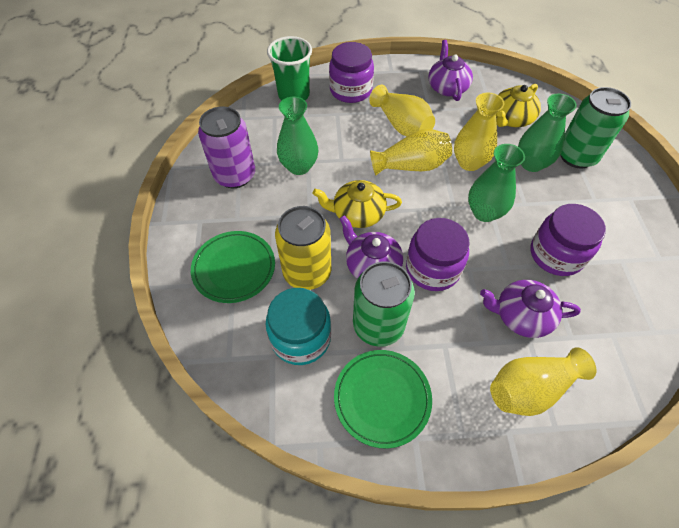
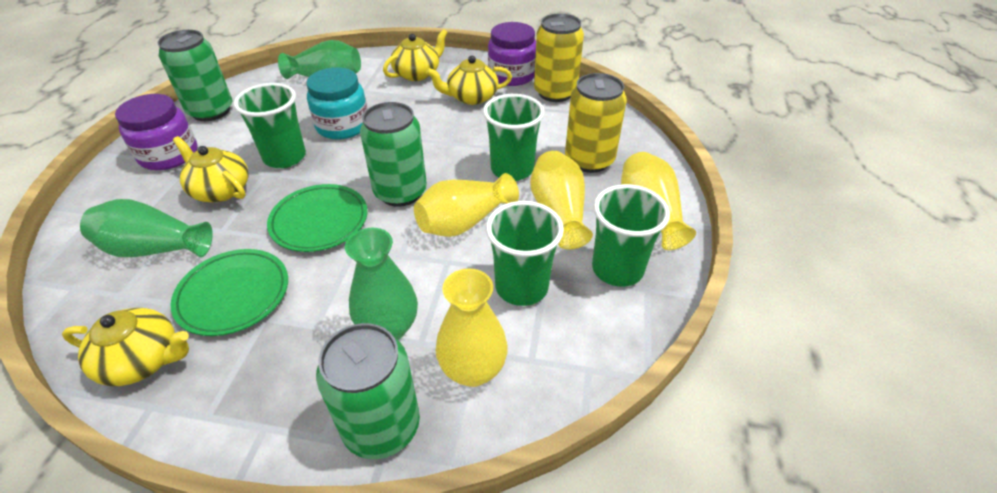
green can: [353,261,415,347] [560,87,631,168] = 2 -> [158,30,232,121] [316,323,420,459] [360,102,427,207] = 3
green cup: [267,36,312,100] = 1 -> [233,83,306,168] [483,94,545,181] [486,201,564,306] [592,184,670,287] = 4
purple can: [198,106,255,188] = 1 -> none = 0
purple jar: [329,42,374,103] [406,218,470,291] [531,204,606,276] = 3 -> [115,94,198,170] [488,22,536,86] = 2
purple teapot: [339,215,403,279] [428,40,473,101] [480,280,581,338] = 3 -> none = 0
yellow can: [275,206,331,290] = 1 -> [534,13,584,102] [565,73,627,173] = 2
yellow teapot: [313,180,402,228] [496,84,541,127] = 2 -> [62,308,189,386] [173,136,249,202] [383,29,447,81] [426,56,512,105] = 4

